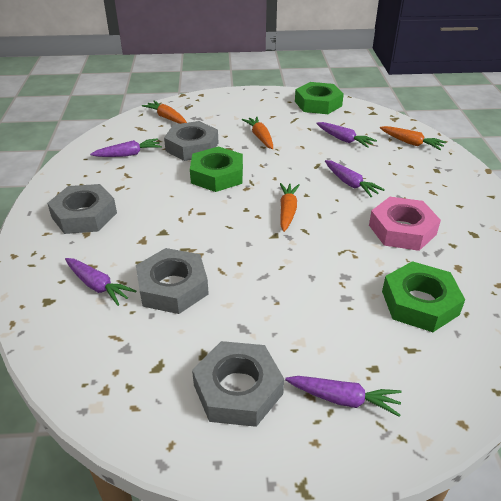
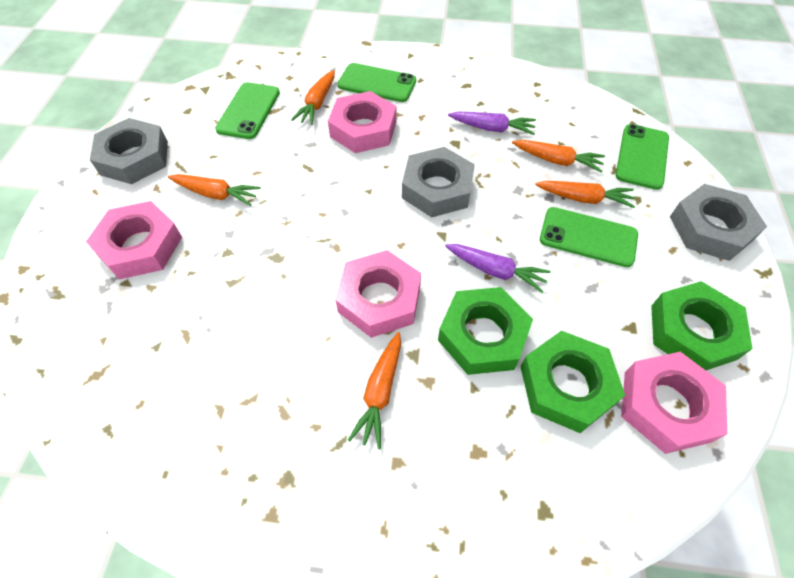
green phone: none = 0 -> [215,82,280,139] [338,63,416,102] [540,207,638,267] [616,124,669,190] = 4
grey nut: [47,184,117,234] [136,248,209,314] [164,121,218,161] [192,341,284,427] = 4 -> [90,118,168,184] [402,147,475,217] [670,184,767,261] = 3
orange carrot: [142,101,187,124] [242,116,273,149] [280,183,300,232] [380,126,446,150] = 4 -> [168,174,260,206] [291,70,335,125] [348,332,401,449] [512,140,605,172] [535,181,635,208] = 5
pink nut: [369,197,441,251] = 1 -> [86,201,182,280] [328,91,396,153] [335,250,421,338] [621,352,727,454] = 4
purple carrot: [65,258,136,306] [90,138,162,157] [285,376,402,417] [316,122,377,148] [325,160,385,197] = 5 -> [445,244,550,293] [448,112,536,135] = 2

